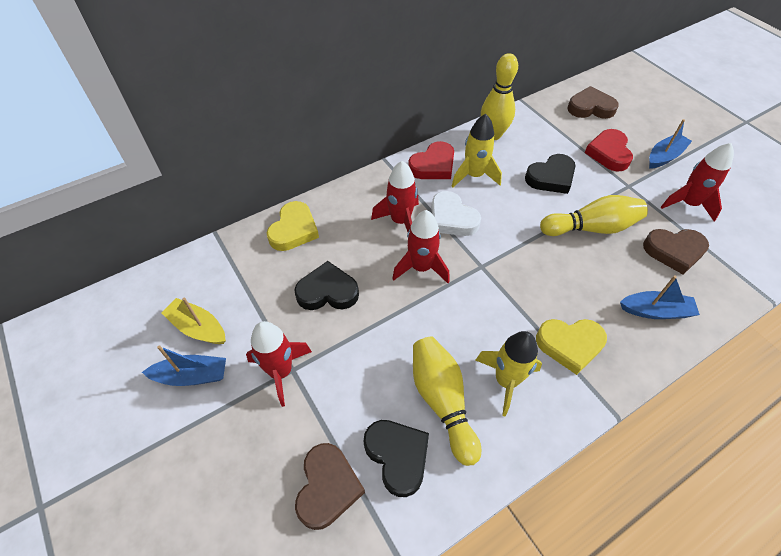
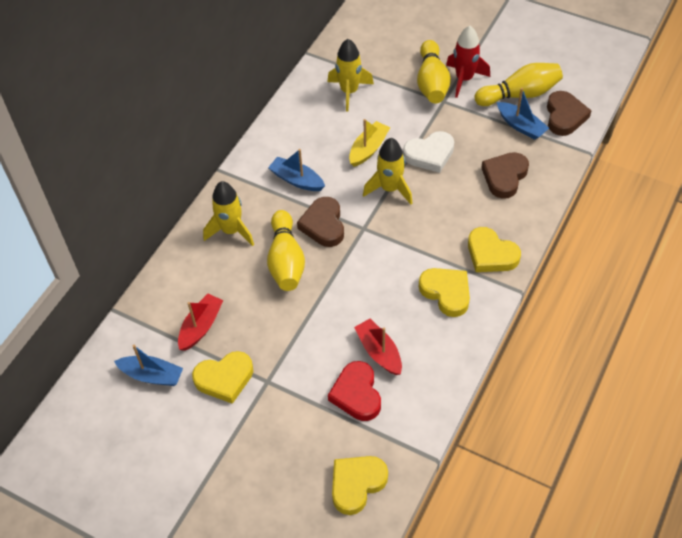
black heart: [294,261,359,310] [364,420,429,497] [525,154,575,194] = 3 -> none = 0
red boat: none = 0 -> [178,294,223,351] [354,319,402,375] = 2
red heart: [408,141,454,179] [585,129,633,172] = 2 -> [328,361,381,421] = 1
red rocket: [246,321,312,407] [371,161,419,232] [392,210,450,283] [661,143,734,222] = 4 -> [446,26,490,98] = 1
yellow heart: [267,201,319,251] [536,319,607,375] = 2 -> [192,351,253,404] [332,456,388,515] [419,268,470,317] [468,227,521,272] = 4
yellow rocket: [452,114,502,187] [476,331,542,417] = 2 -> [203,181,254,246] [328,39,374,112] [363,138,412,204] = 3

